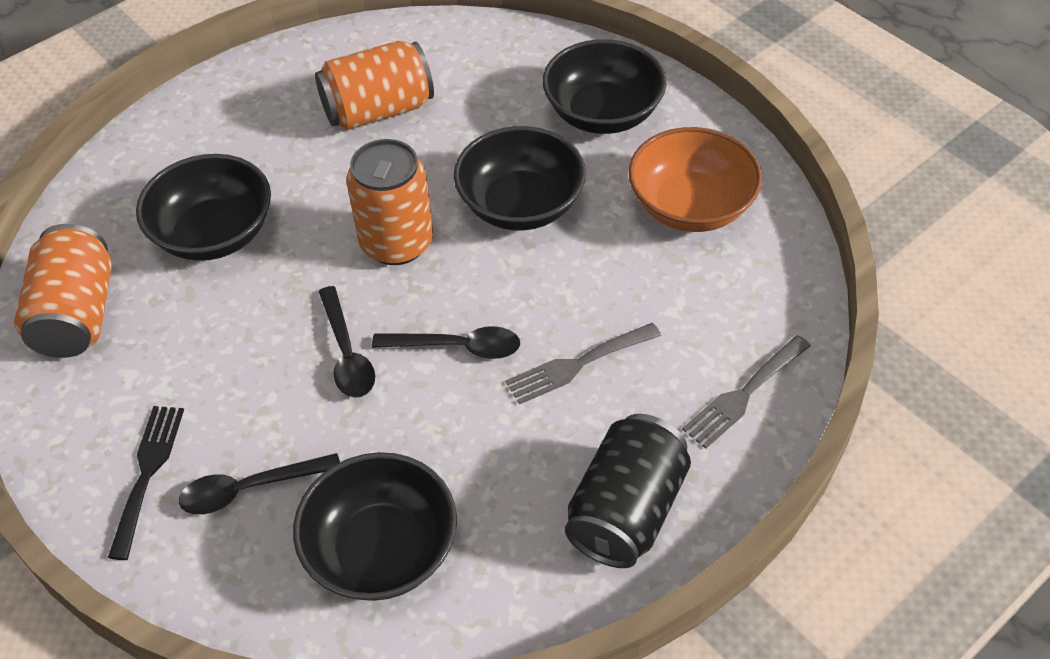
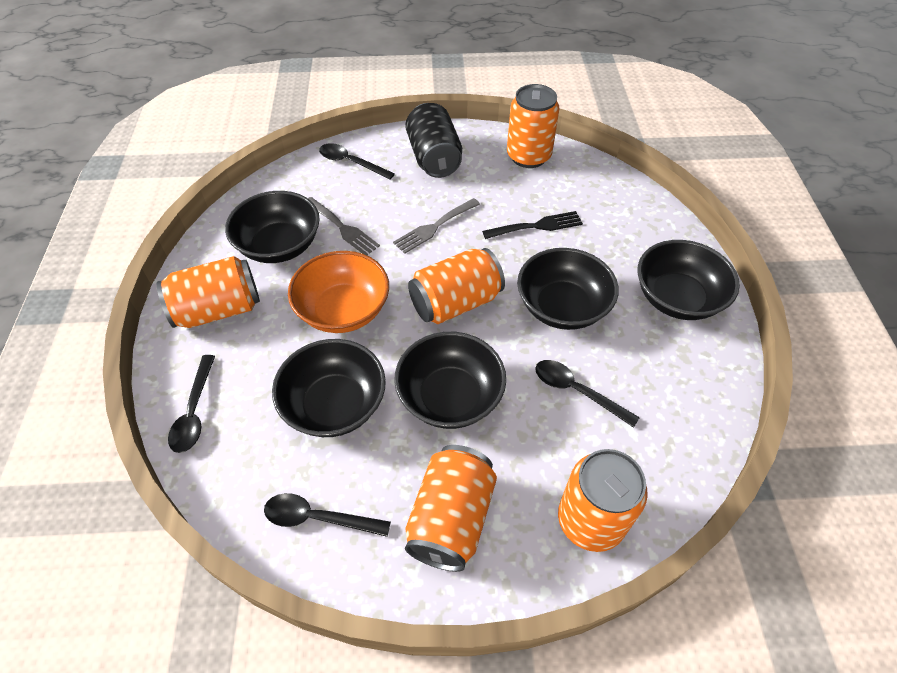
black bowl: [136,154,271,261] [293,452,457,601] [454,126,586,230] [542,39,667,134] = 4 -> [225,191,320,263] [272,339,386,437] [394,332,506,429] [517,248,619,330] [638,240,740,320] = 5
black spoon: [179,453,340,514] [319,286,375,398] [372,326,520,359] = 3 -> [168,355,215,453] [264,493,391,537] [319,143,395,180] [535,360,640,428] = 4
orange can: [14,224,112,358] [315,41,434,130] [346,139,433,265] = 3 -> [157,256,260,328] [405,445,497,572] [408,248,505,324] [507,84,560,168] [558,449,648,552] = 5

